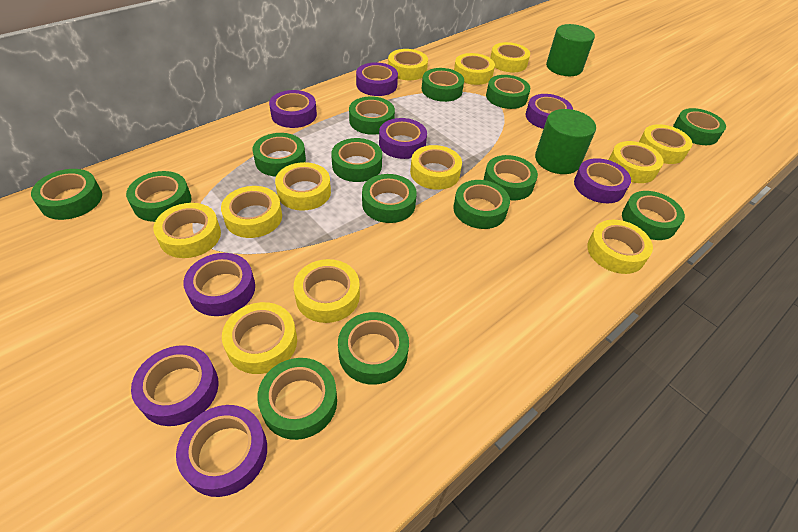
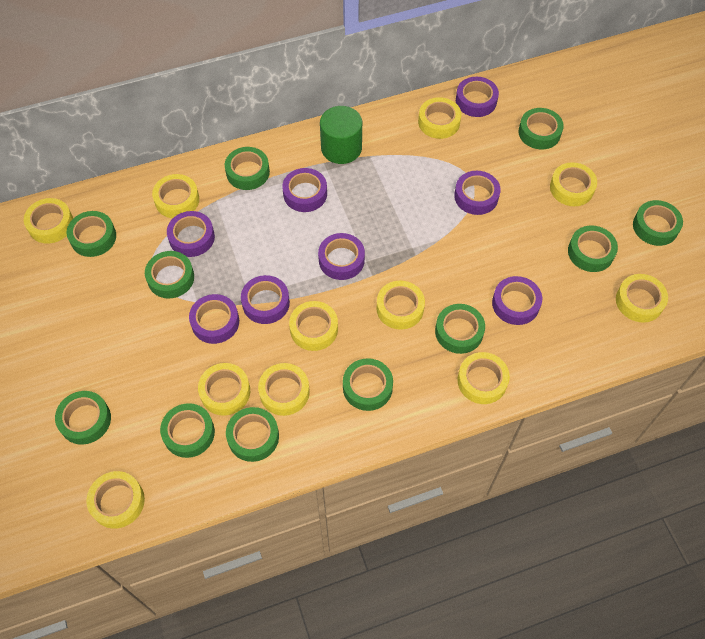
green cylinder: [535,109,596,174] [546,24,595,76] = 2 -> [320,106,362,164] = 1
green tape: [31,169,102,220] [126,171,191,222] [252,133,306,177] [257,358,337,440] [331,138,382,182] [338,312,409,385] [349,96,395,135] [362,174,417,223] [422,68,464,102] [453,180,510,229] [484,155,538,200] [486,75,530,109] [622,191,685,240] [673,108,726,145] = 14 -> [55,391,111,445] [67,211,116,257] [145,251,194,299] [160,403,215,458] [225,147,270,190] [226,407,279,462] [343,358,393,411] [435,304,485,354] [518,108,564,150] [568,226,618,272] [633,200,683,246] = 11
yellow tape: [153,203,221,258] [221,186,282,238] [222,302,297,374] [275,162,331,211] [294,259,360,323] [388,49,428,80] [410,145,462,190] [454,53,495,85] [490,42,530,72] [587,220,653,274] [609,141,664,183] [639,124,692,164] = 12 -> [24,198,73,244] [86,471,145,529] [152,174,199,218] [198,363,250,416] [258,363,310,416] [289,301,338,351] [376,281,425,330] [418,97,461,139] [458,352,510,404] [550,162,597,206] [616,274,668,322] = 11

